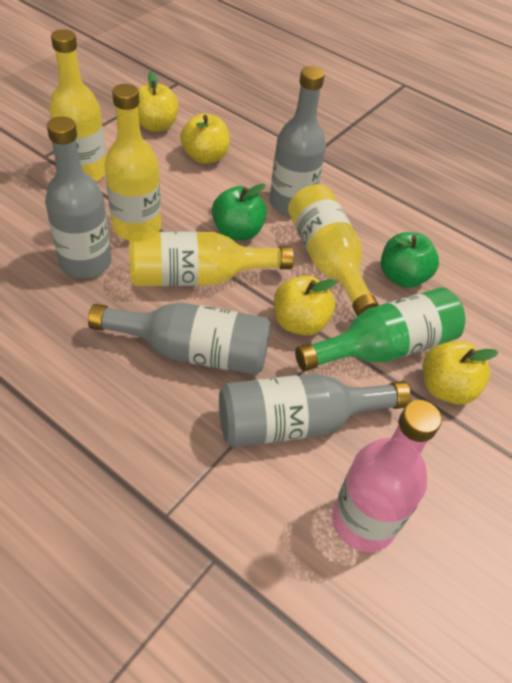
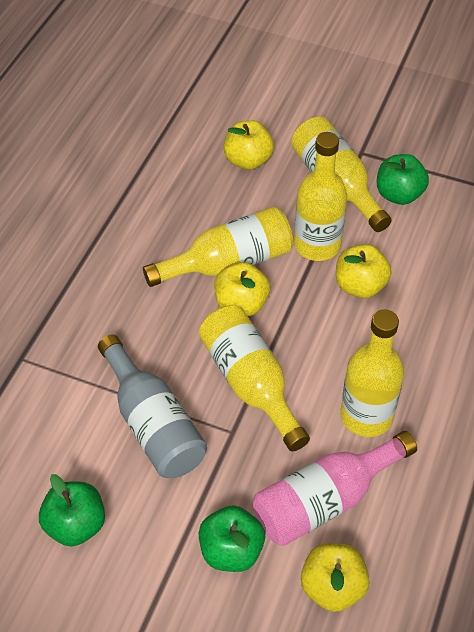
green apple: [212,184,267,240] [381,232,439,288] = 2 -> [39,474,105,546] [199,505,265,572] [377,154,429,205] = 3
green bottle: [295,287,466,371] = 1 -> none = 0
grey bottle: [45,116,111,278] [88,302,271,375] [219,374,411,447] [269,66,326,216] = 4 -> [98,334,207,478] = 1
yellow bottle: [49,29,106,182] [105,84,161,241] [129,232,294,286] [288,184,379,316] = 4 -> [143,207,293,287] [199,305,310,451] [291,117,392,232] [294,132,347,261] [340,310,404,437] = 5

